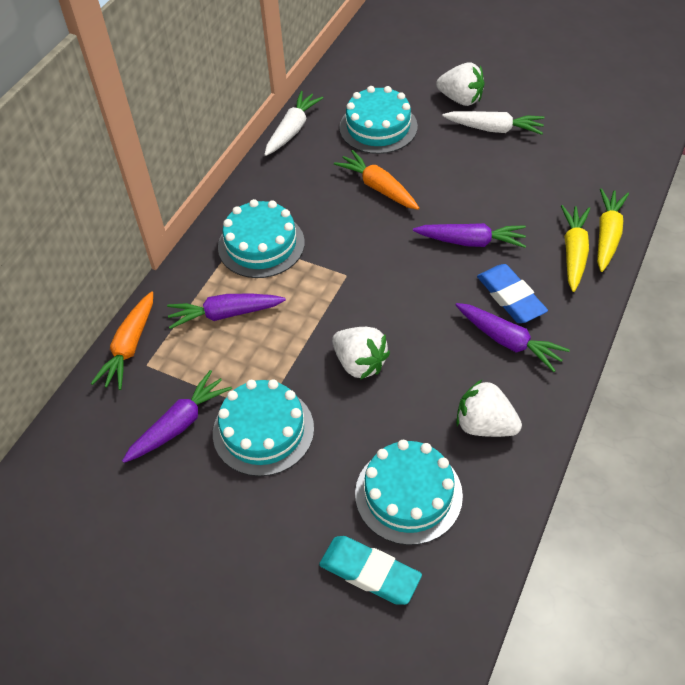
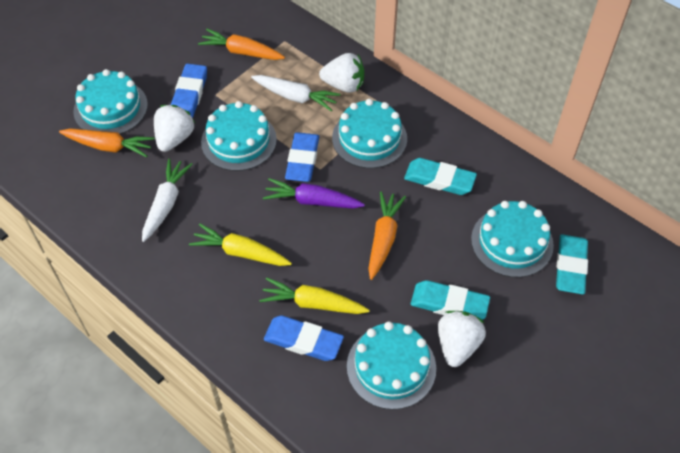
blue eraser: [477,264,548,323] = 1 -> [171,64,207,118] [264,316,344,361] [285,132,319,182] = 3
orange carrot: [91,291,153,390] [334,150,419,210] = 2 -> [59,128,154,157] [198,29,285,60] [368,191,406,280] = 3
purple carrot: [122,370,232,463] [167,294,286,329] [413,223,526,248] [456,303,570,372] = 4 -> [263,178,365,209] = 1
turquoise cake: [213,379,314,476] [218,199,305,278] [339,86,418,154] [355,440,463,545] = 4 -> [73,69,148,134] [201,101,277,171] [332,99,407,168] [347,321,436,410] [471,201,554,278] = 5
turquoise eraser: [319,536,422,605] = 1 -> [404,158,477,195] [411,280,490,320] [556,234,588,294] = 3

